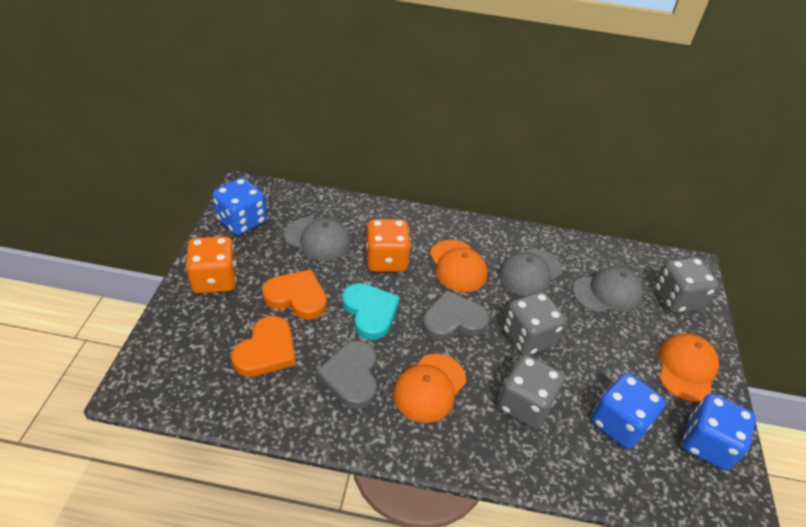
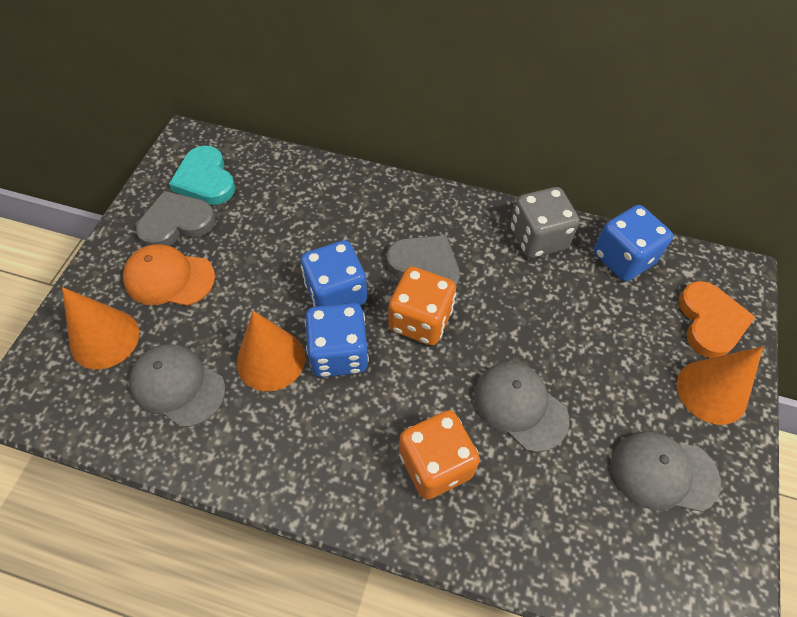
grey dice: [498,355,564,429] [503,292,566,355] [654,257,719,313] = 3 -> [510,187,579,258] = 1
orange cap: [393,354,466,423] [430,240,488,292] [659,333,719,402] = 3 -> [123,244,215,306] = 1
orange cone: none = 0 -> [62,287,139,369] [237,311,305,392] [677,346,763,425] = 3
orange heart: [231,316,296,377] [262,270,327,320] = 2 -> [679,281,755,358] = 1

